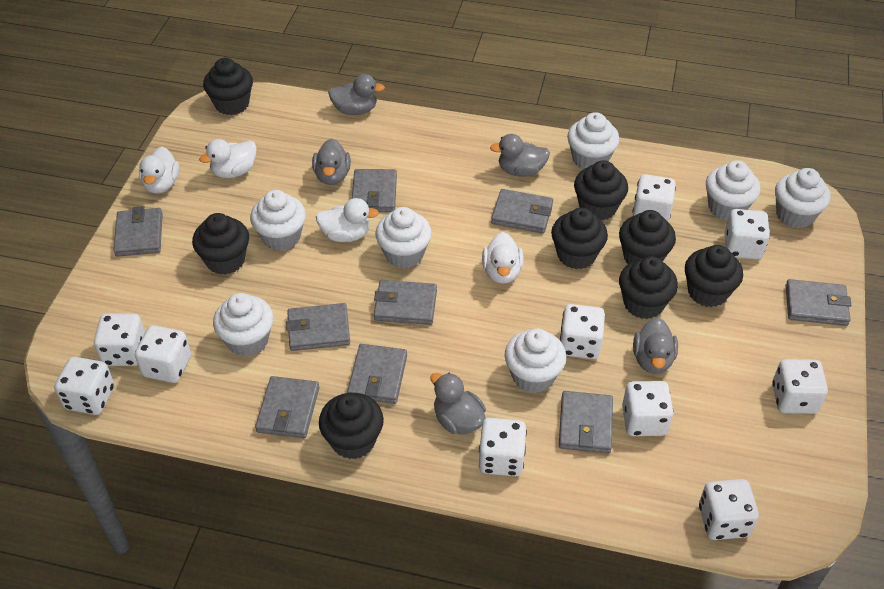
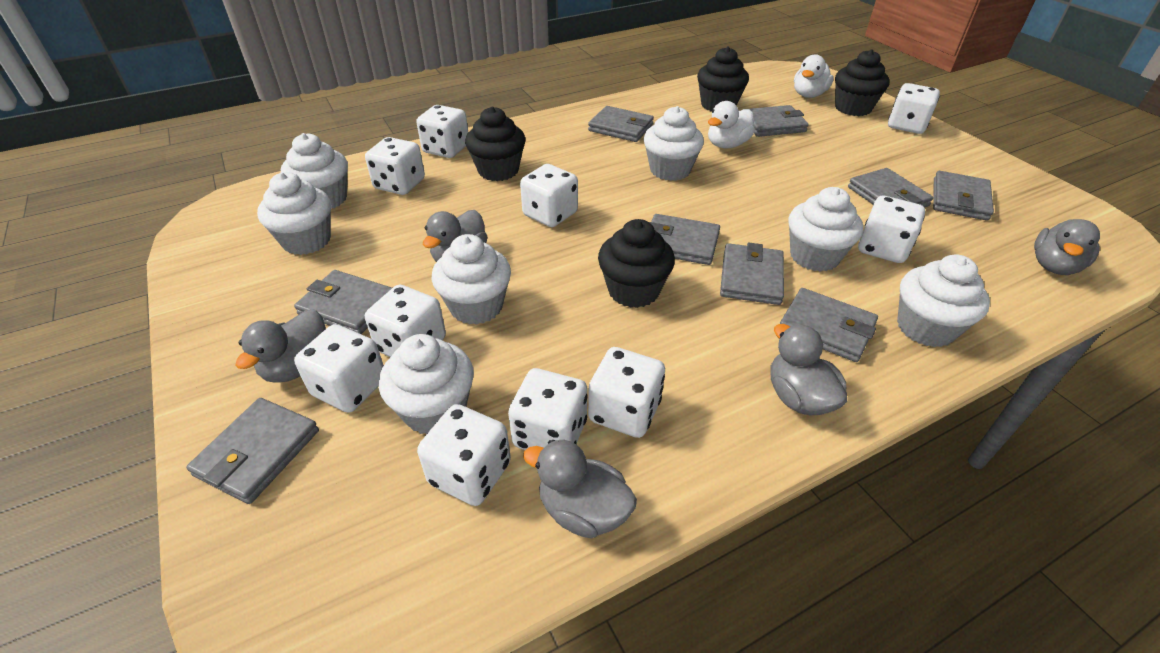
black cupcake: [192,213,249,275] [203,58,253,115] [319,393,384,459] [551,208,608,269] [574,160,628,221] [619,210,676,264] [619,256,678,319] [685,245,743,307] = 8 -> [465,106,525,181] [598,219,675,308] [697,47,749,112] [835,49,890,116] = 4
white duck: [139,147,180,194] [199,139,257,178] [316,198,379,242] [482,232,524,284] = 4 -> [708,101,755,148] [794,54,834,98] = 2

